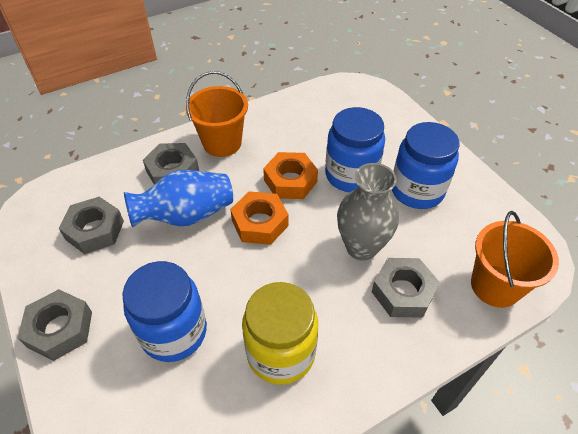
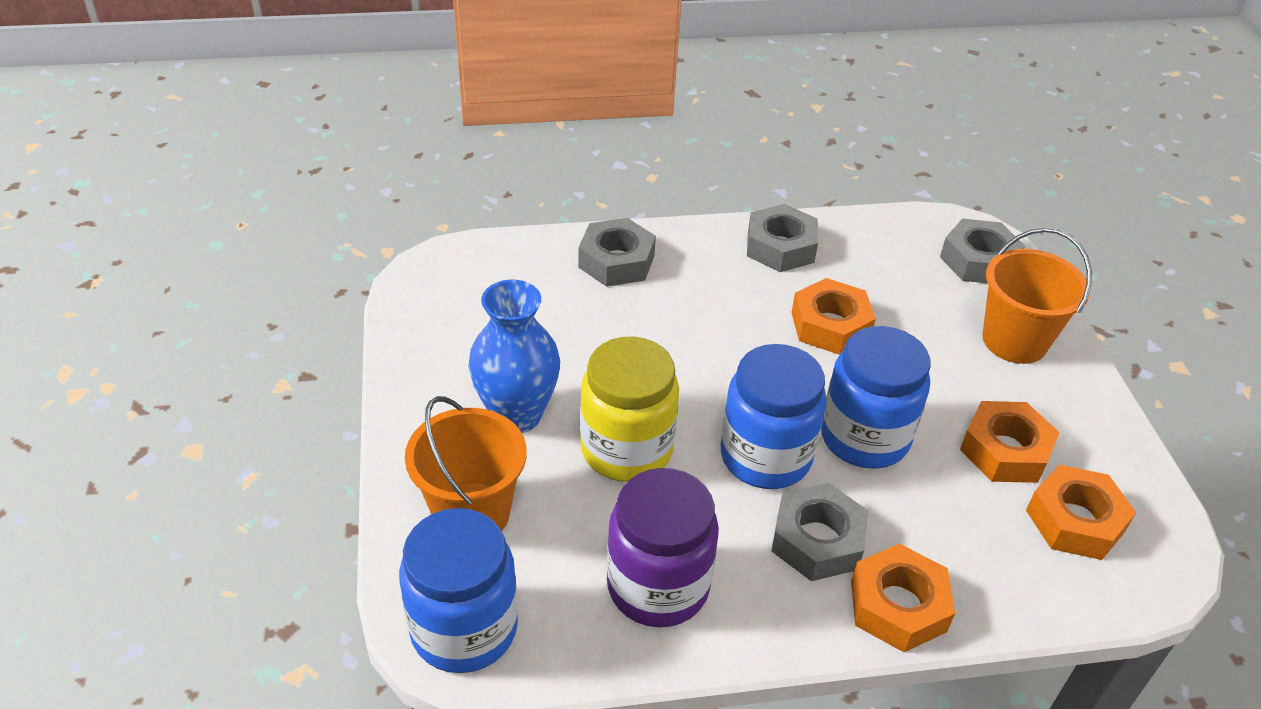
grey vase: [337,163,399,261] = 1 -> none = 0
orange nut: [230,191,289,245] [263,152,318,199] = 2 -> [791,278,876,355] [851,544,955,652] [960,401,1060,483] [1026,464,1136,560] = 4
purple jar: none = 0 -> [607,468,719,627] = 1

